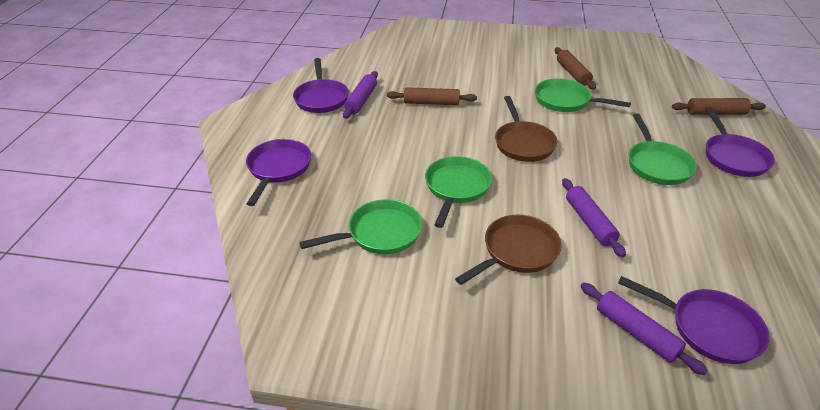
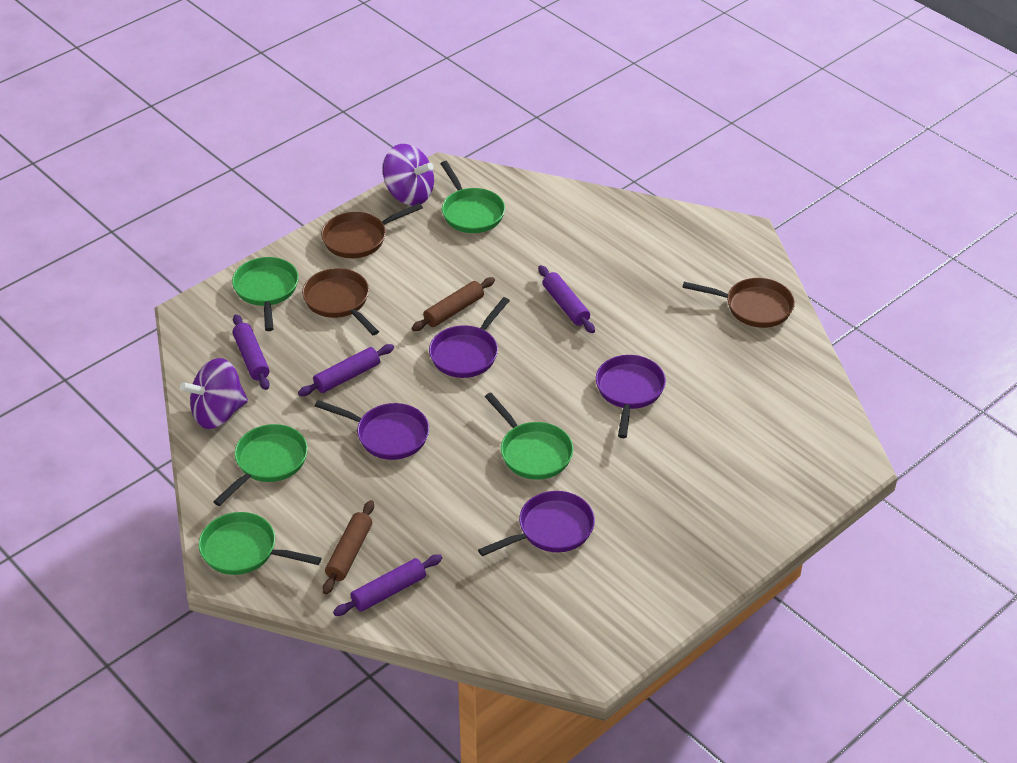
brown pan: [455,215,562,285] [495,96,557,162] = 2 -> [302,268,379,335] [321,203,423,258] [682,278,795,328] = 3
brown rolling pin: [387,87,477,105] [555,47,596,89] [672,98,766,115] = 3 -> [323,500,374,594] [412,277,495,331] = 2
green pan: [299,199,422,254] [425,156,492,228] [535,78,631,112] [628,113,697,185] = 4 -> [199,512,322,575] [213,424,308,506] [232,257,299,331] [440,161,505,233] [485,393,573,480] = 5
purple rolling pin: [343,71,378,119] [562,178,626,257] [580,282,708,375] = 3 -> [233,314,270,390] [298,344,394,396] [333,554,442,616] [538,265,595,333] = 4
purple spinning top: none = 0 -> [180,358,248,429] [383,144,434,206] = 2

